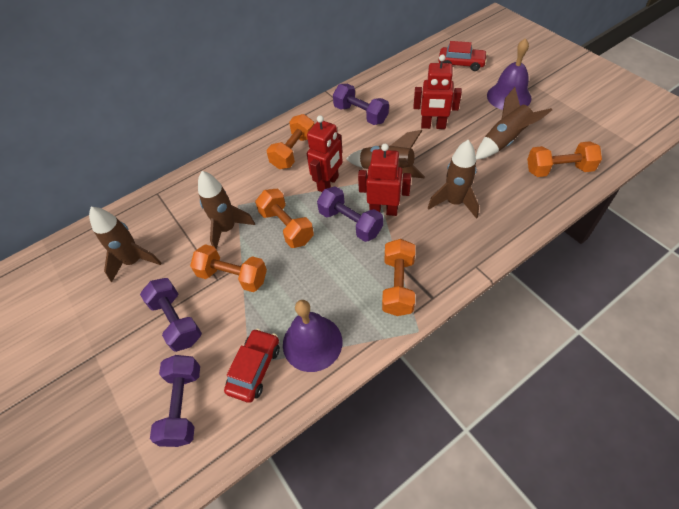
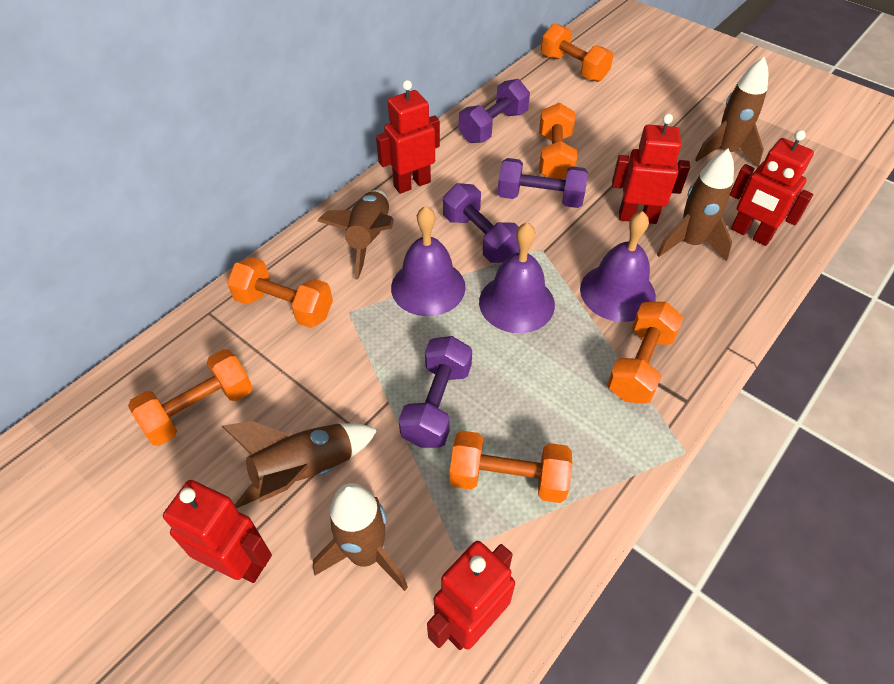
orange dumbbell: [190,244,267,292] [255,189,314,248] [267,114,315,169] [382,239,415,316] [527,141,602,177] = 5 -> [128,349,253,446] [227,257,333,328] [450,431,572,503] [539,102,577,179] [541,23,614,82] [607,302,683,404] = 6
purple bell: [283,300,342,372] [487,38,532,110] = 2 -> [391,206,466,316] [479,222,555,333] [580,211,656,322] = 3
red car: [224,329,280,403] [438,41,488,71] = 2 -> none = 0
red robot: [307,115,343,192] [358,144,411,216] [413,54,462,129] = 3 -> [163,480,272,583] [376,80,440,194] [427,541,515,650] [612,113,690,224] [730,130,814,246] = 5

